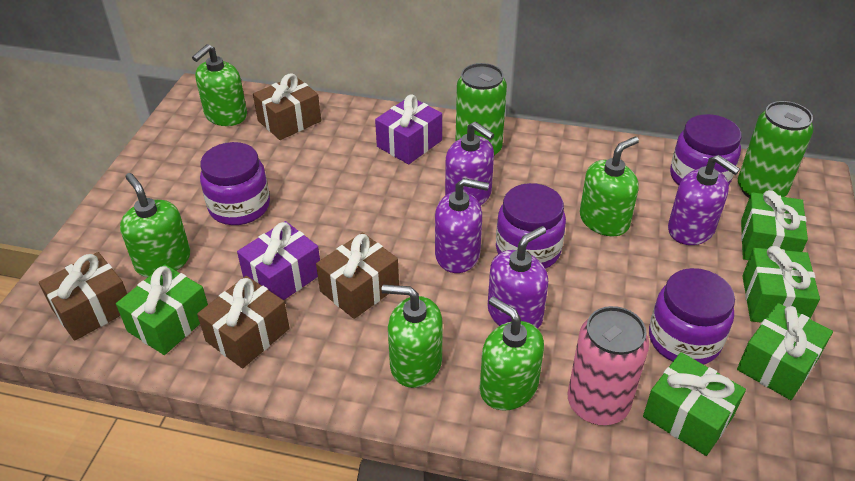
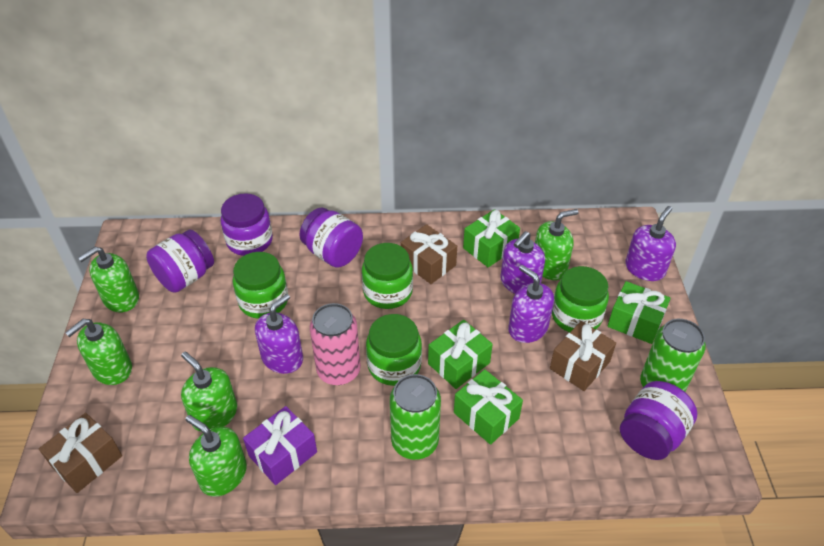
brown gift: [39,252,127,341] [197,276,290,369] [253,73,321,140] [316,232,399,319] = 4 -> [39,413,122,493] [401,224,457,284] [550,321,616,391] = 3
green gift: [116,264,208,355] [643,352,746,456] [737,303,833,400] [741,190,808,260] [742,246,820,323] = 5 -> [428,320,493,389] [454,369,523,445] [463,209,520,267] [607,281,671,344] = 4
green jar: none = 0 -> [233,252,288,319] [362,243,413,309] [366,314,422,386] [552,266,609,332] = 4
purple gift: [237,221,320,300] [375,95,442,164] = 2 -> [243,406,317,485] = 1

